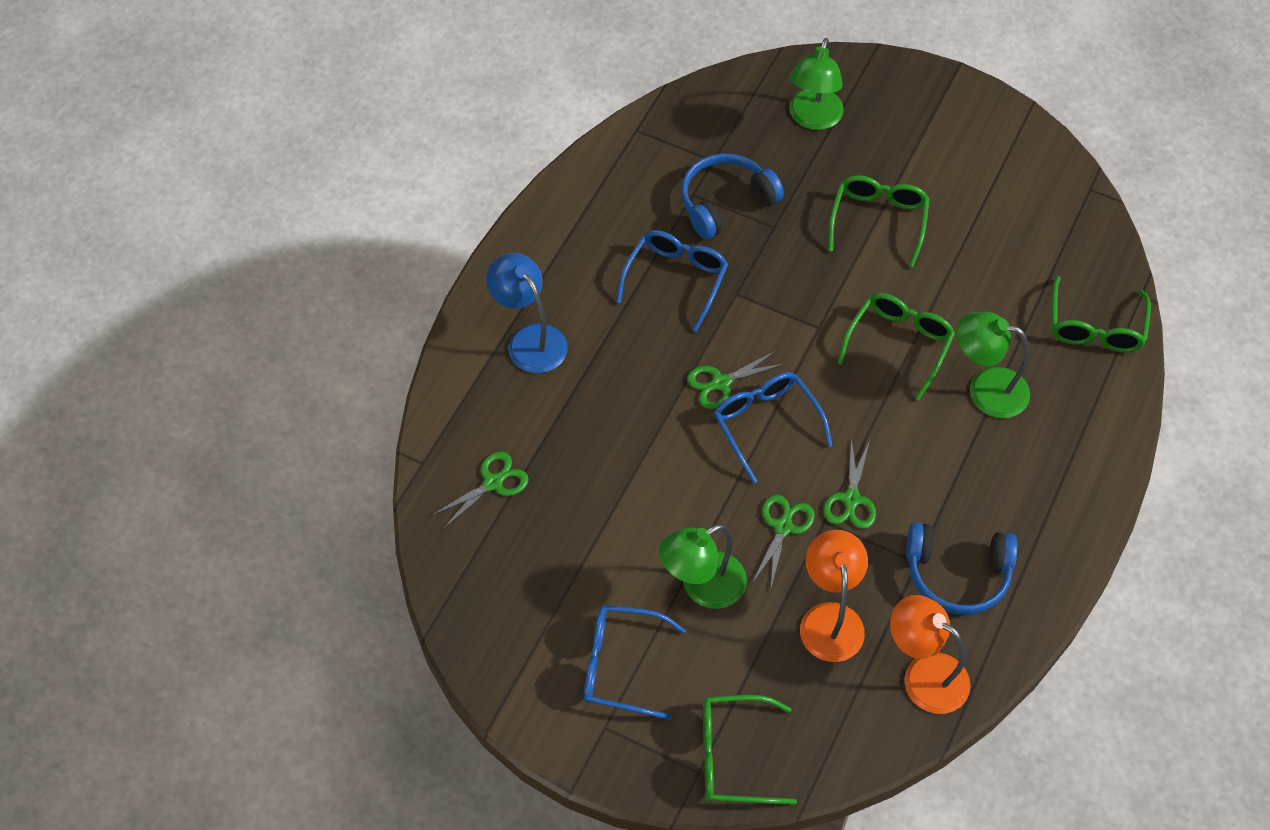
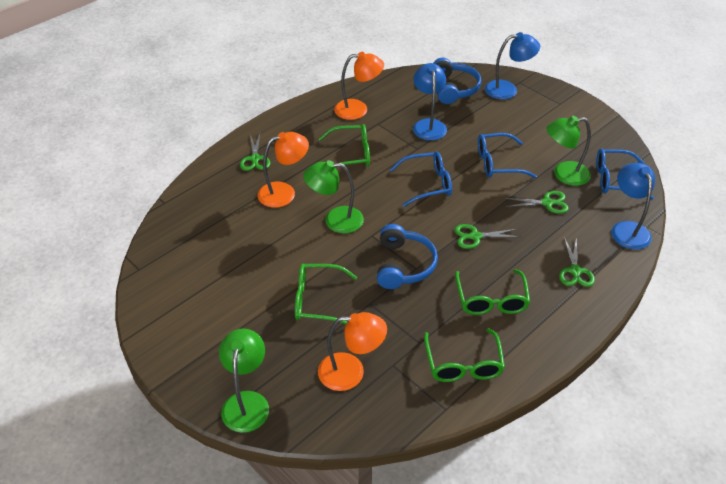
blue lamp: [486,253,568,373] = 1 -> [413,63,447,141] [485,32,540,100] [611,163,655,250] = 3
orange lamp: [800,530,868,662] [890,595,971,714] = 2 -> [258,132,309,208] [318,312,387,391] [334,52,384,120] = 3

